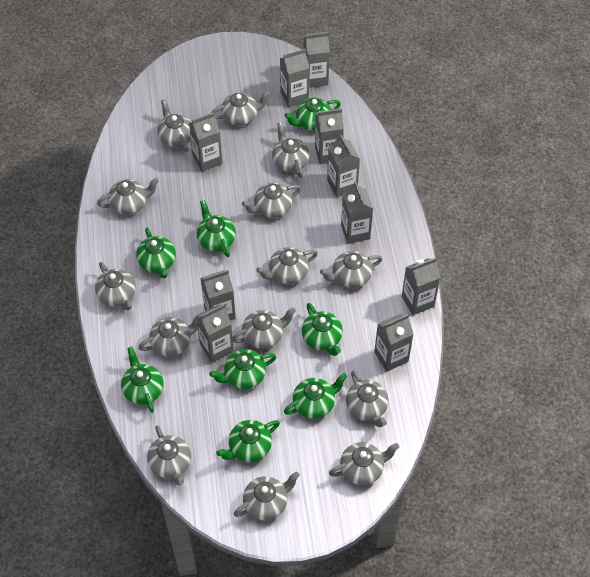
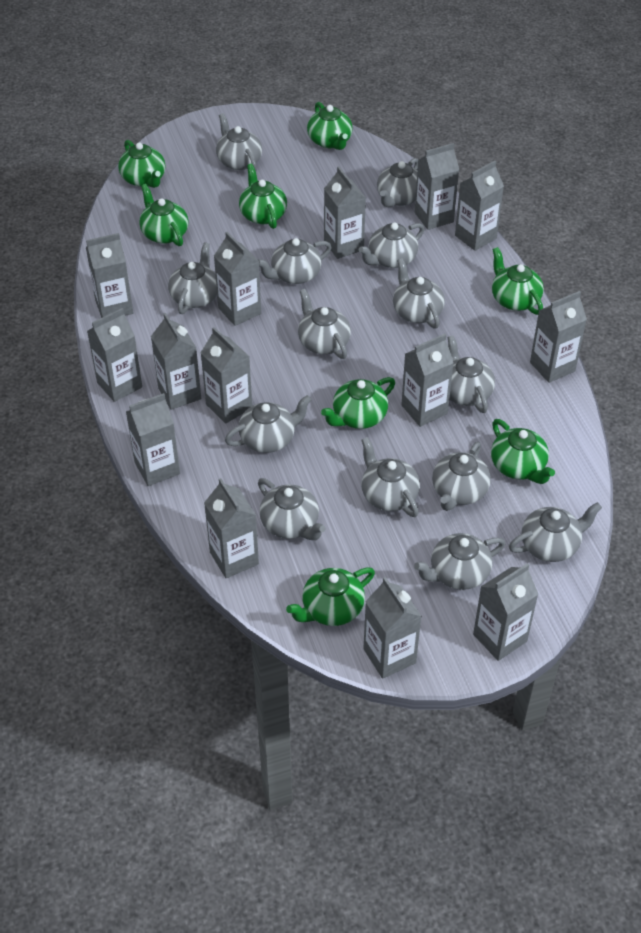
grey carton: [189,112,222,171] [196,304,234,363] [201,270,236,321] [280,49,309,107] [303,32,330,88] [315,108,344,164] [327,134,360,197] [341,181,373,244] [374,314,413,372] [402,258,440,315] = 10 -> [86,233,133,318] [87,308,142,402] [126,393,180,486] [151,313,201,410] [201,327,252,424] [204,478,259,578] [214,232,261,326] [324,166,366,259] [363,577,422,679] [401,334,454,427] [415,143,459,230] [455,161,504,251] [473,563,538,661] [530,291,587,383] = 14

